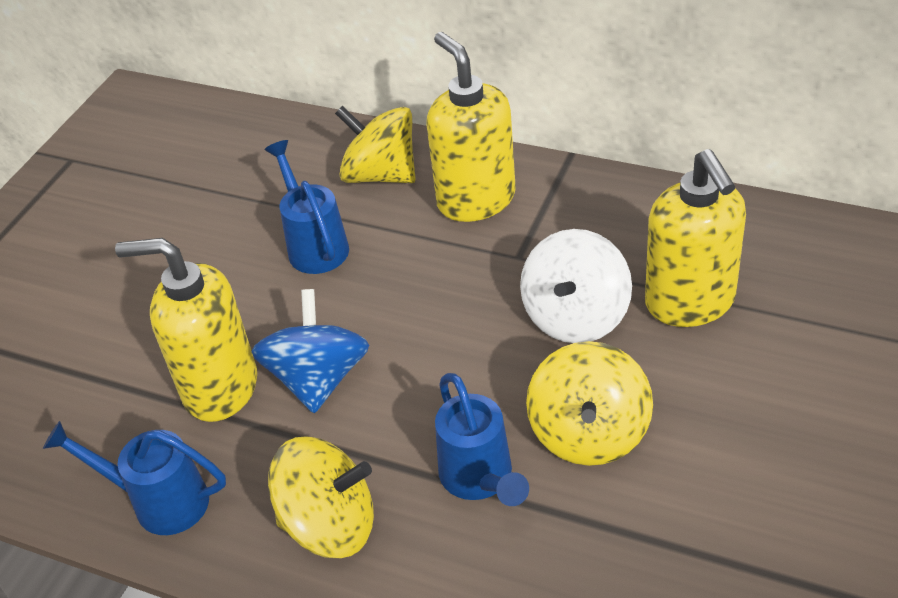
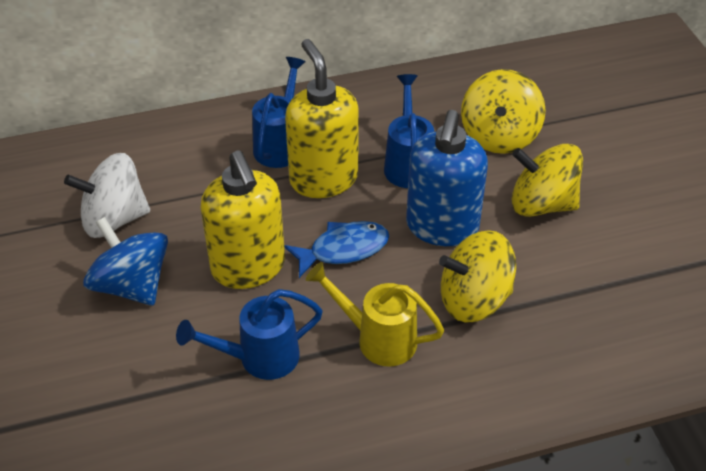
blue fish: none = 0 -> [284,221,389,278] = 1
blue soap dispenser: none = 0 -> [406,110,488,246] = 1
yellow soap dispenser: [115,238,257,422] [426,32,516,222] [645,149,746,327] = 3 -> [201,150,285,289] [285,39,359,198] = 2
yellow watering can: none = 0 -> [306,262,444,367] = 1

